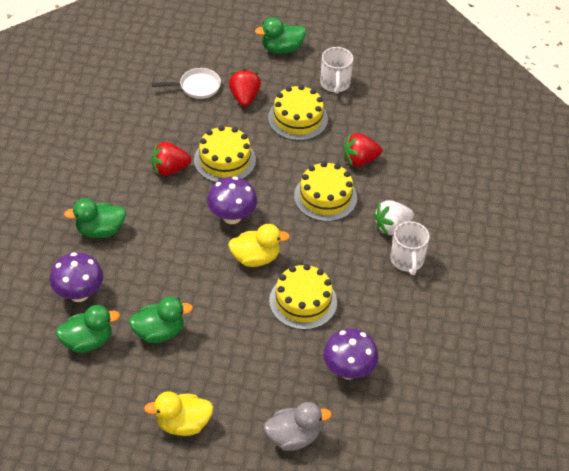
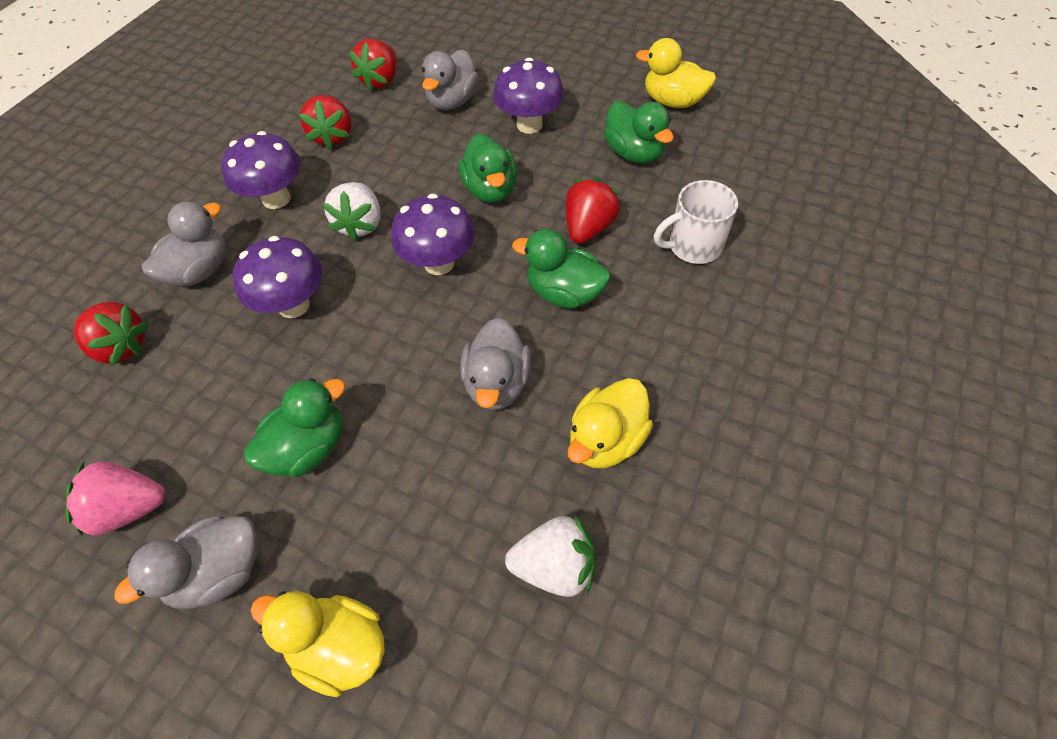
grey duck: [264,402,332,451] = 1 -> [114,516,258,608] [142,202,226,287] [422,49,479,110] [460,318,531,411] = 4
pink strawberry: none = 0 -> [66,462,165,535] = 1
purple mushroom: [50,252,103,302] [207,176,257,224] [323,328,378,379] = 3 -> [221,131,301,209] [233,236,323,318] [392,193,475,275] [493,58,564,134] = 4
red strawberry: [152,142,191,176] [229,69,261,107] [343,133,382,167] = 3 -> [74,302,149,366] [299,95,352,149] [349,39,397,91] [566,178,620,244] = 4
white mug: [320,47,353,94] [390,221,430,275] = 2 -> [654,180,738,264] = 1
white pan: [152,68,221,99] = 1 -> none = 0
white strawberry: [373,200,414,235] = 1 -> [322,182,380,241] [505,516,595,597] = 2
yellow cake: [194,125,256,183] [268,85,328,141] [269,264,337,330] [294,161,357,221] = 4 -> none = 0
yellow duck: [144,391,213,436] [228,224,290,267] = 2 -> [251,591,385,697] [568,378,653,468] [636,38,716,108] = 3

